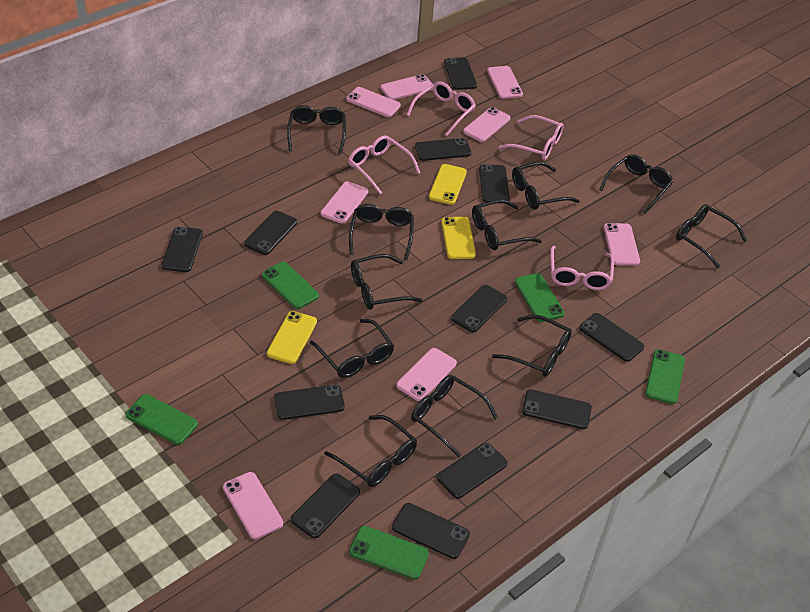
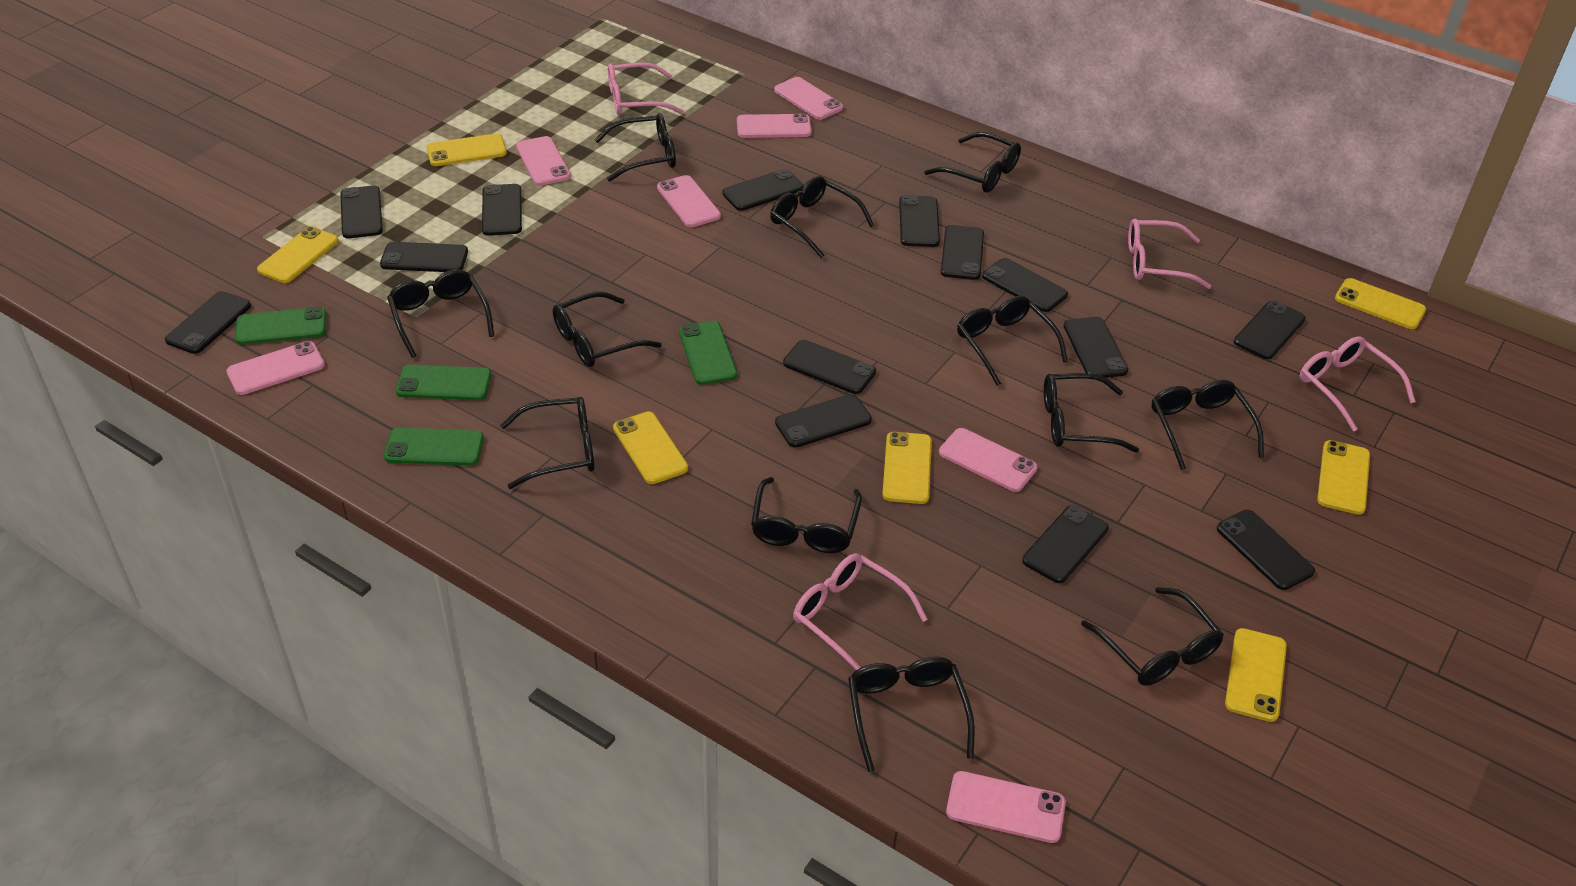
black glasses: [287,105,346,154] [310,319,394,378] [324,415,417,487] [349,204,414,261] [351,254,422,309] [411,375,498,457] [472,199,542,250] [492,315,572,377] [512,162,580,209] [599,154,673,214] [676,204,747,268] = 11 -> [387,269,494,358] [500,397,594,489] [553,292,662,367] [594,113,676,182] [751,477,862,553] [770,176,874,259] [848,657,975,772] [924,132,1021,193] [957,296,1068,386] [1044,373,1139,453] [1081,587,1224,686] [1152,380,1264,470] = 12
black phone: [162,227,203,272] [244,211,297,255] [274,385,345,420] [291,473,360,538] [392,503,470,559] [415,138,472,161] [437,443,508,499] [444,57,477,90] [451,285,507,332] [479,164,510,203] [522,389,592,429] [579,313,644,362] = 12 -> [165,291,251,354] [340,186,383,238] [380,242,468,272] [482,184,522,235] [722,169,804,211] [775,394,872,448] [783,340,876,394] [899,195,940,247] [941,225,984,280] [982,258,1068,312] [1022,505,1109,583] [1064,317,1128,378] [1217,510,1315,590] [1234,301,1306,359] = 14
green phone: [125,394,198,445] [262,262,319,309] [349,526,429,579] [515,273,565,322] [645,349,685,404] = 5 -> [235,307,327,345] [384,428,484,466] [396,365,492,400] [679,321,737,385] = 4
pink phone: [223,472,283,539] [321,181,368,224] [346,87,401,117] [380,74,433,100] [396,348,457,401] [463,107,510,142] [487,66,523,99] [604,223,640,266] = 8 -> [226,341,325,395] [516,136,571,186] [657,175,721,227] [737,113,812,138] [774,77,843,120] [939,428,1038,492] [946,771,1066,843] = 7
yellow phone: [267,311,317,364] [429,164,467,205] [441,217,476,259] = 3 -> [257,226,339,283] [427,133,507,166] [613,412,688,484] [882,432,932,504] [1225,628,1287,722] [1317,440,1370,515] [1335,278,1426,329] = 7

